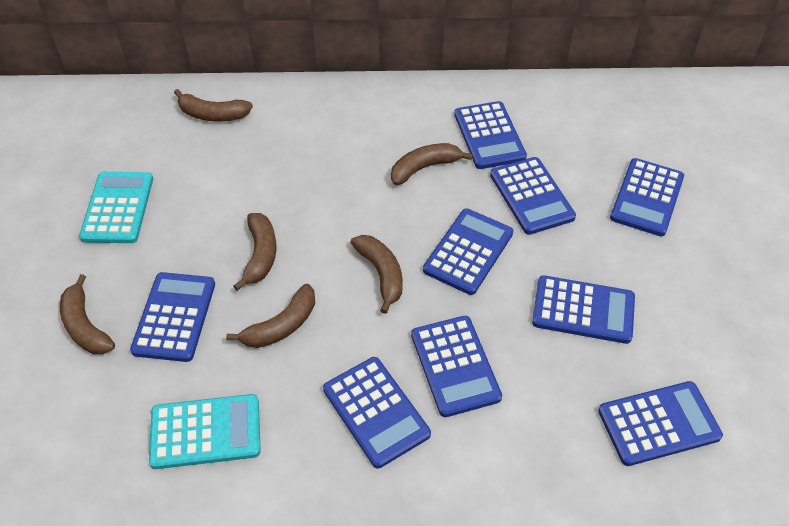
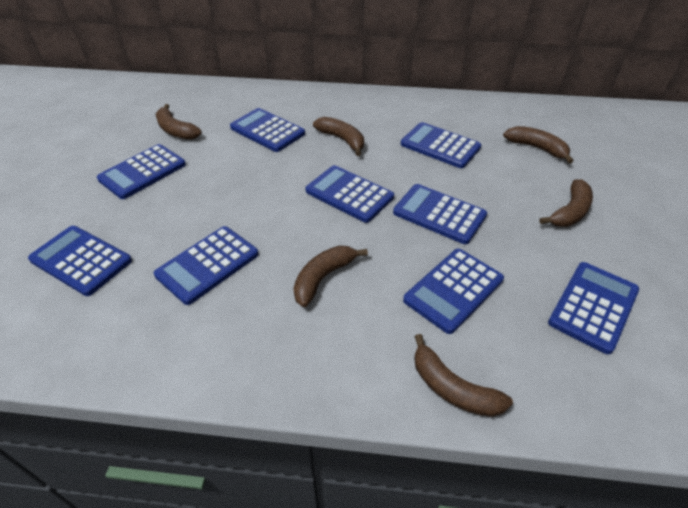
turquoise calculator: [79,172,153,243] [149,394,261,469] = 2 -> none = 0

